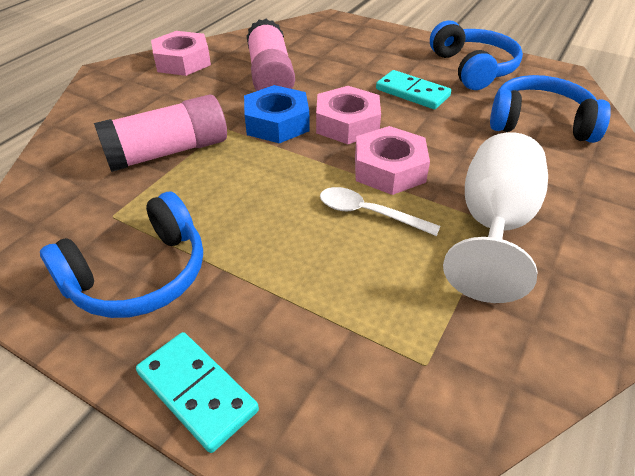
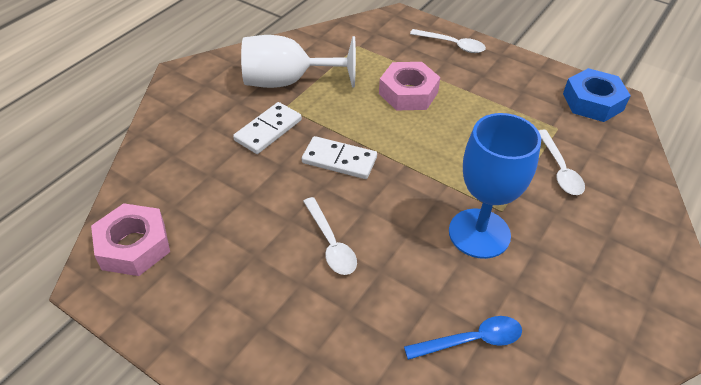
blue goblet: none = 0 -> [449,113,541,259] = 1
blue headphones: [40,192,203,318] [430,21,523,90] [490,75,611,143] = 3 -> none = 0
blue spoon: none = 0 -> [404,316,522,360] = 1
pink glue stick: [94,94,227,172] [247,19,295,91] = 2 -> none = 0
pink nut: [151,31,211,76] [316,86,381,144] [355,126,430,195] = 3 -> [91,203,170,276] [379,62,440,111] = 2
turquoise domino: [136,332,259,453] [376,70,451,109] = 2 -> none = 0
white domino: none = 0 -> [233,102,302,154] [302,136,377,179] = 2
white spoon: [320,187,441,236] = 1 -> [303,197,357,275] [410,29,486,53] [538,130,585,195] = 3

